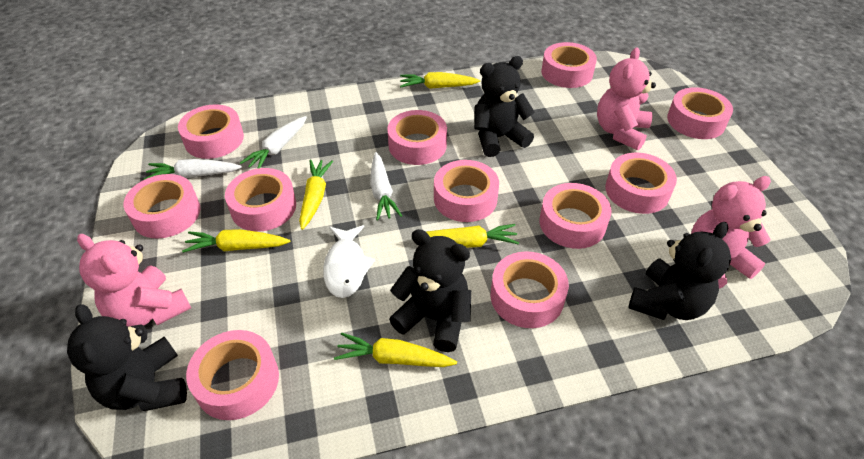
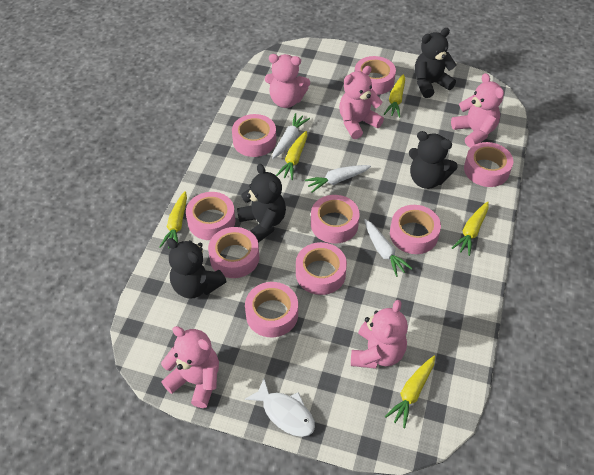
pink tape: [123,174,200,238] [178,104,244,159] [186,330,279,420] [225,168,296,231] [387,110,447,165] [434,160,499,222] [491,251,569,328] [539,183,612,249] [541,42,597,88] [605,153,677,214] [667,87,733,139] = 11 -> [186,192,235,240] [208,227,259,278] [232,114,276,157] [245,282,298,337] [296,242,347,295] [311,195,360,244] [355,56,396,95] [390,205,441,254] [464,142,513,187] = 9
pink teddy bear: [77,234,191,327] [597,47,656,150] [691,176,771,289] = 3 -> [161,326,219,408] [265,54,310,108] [339,66,384,139] [351,300,408,369] [451,73,504,148] = 5

